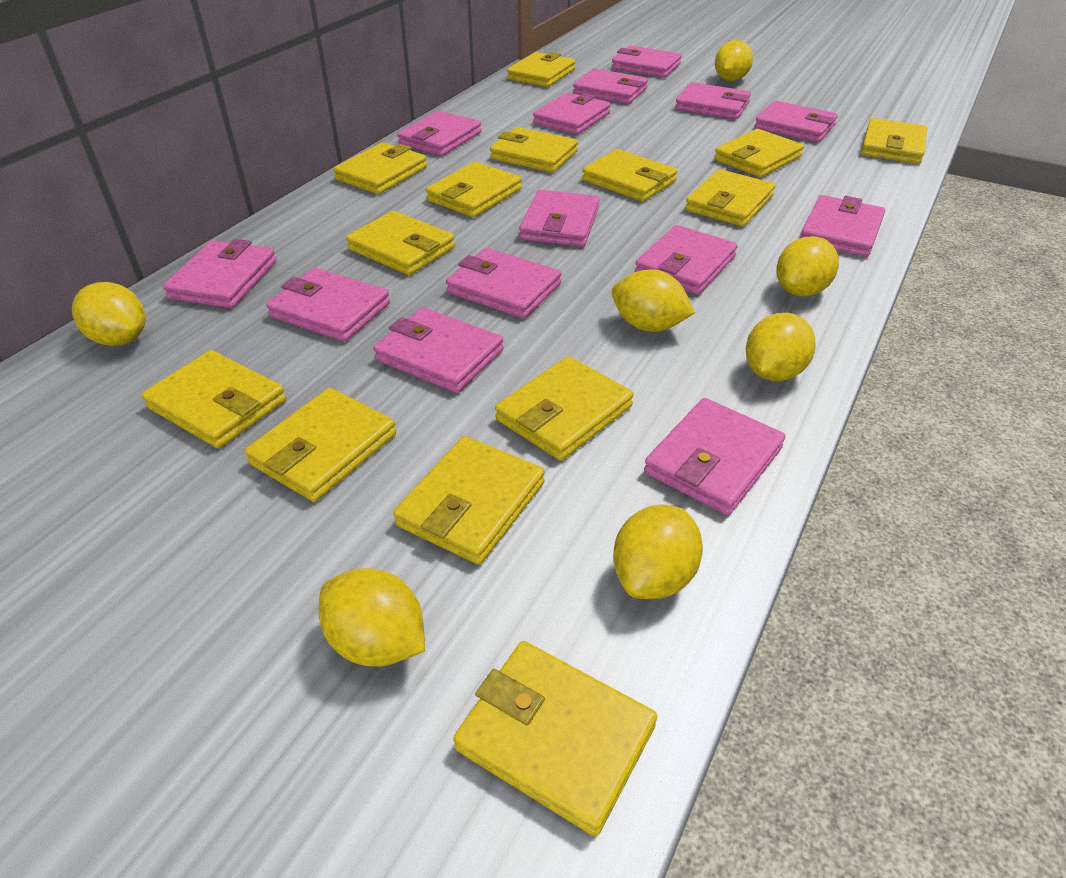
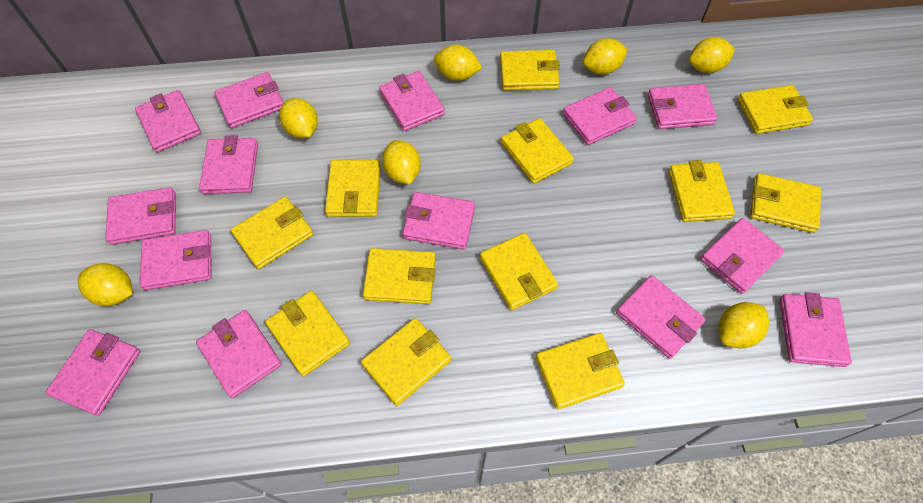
yellow wallet: [141,350,286,448] [245,388,396,502] [333,142,427,194] [346,211,455,275] [393,436,545,564] [426,162,522,217] [453,641,657,836] [490,127,578,173] [495,356,634,461] [507,52,575,87] [582,149,678,202] [685,169,775,226] [714,129,804,177] [861,118,927,164] = 14 -> [231,197,313,269] [265,291,350,377] [325,160,380,217] [361,318,451,406] [363,248,435,304] [480,233,558,310] [500,50,560,90] [501,118,574,184] [536,333,625,409] [669,160,735,222] [738,85,813,134] [750,173,821,233] = 12

